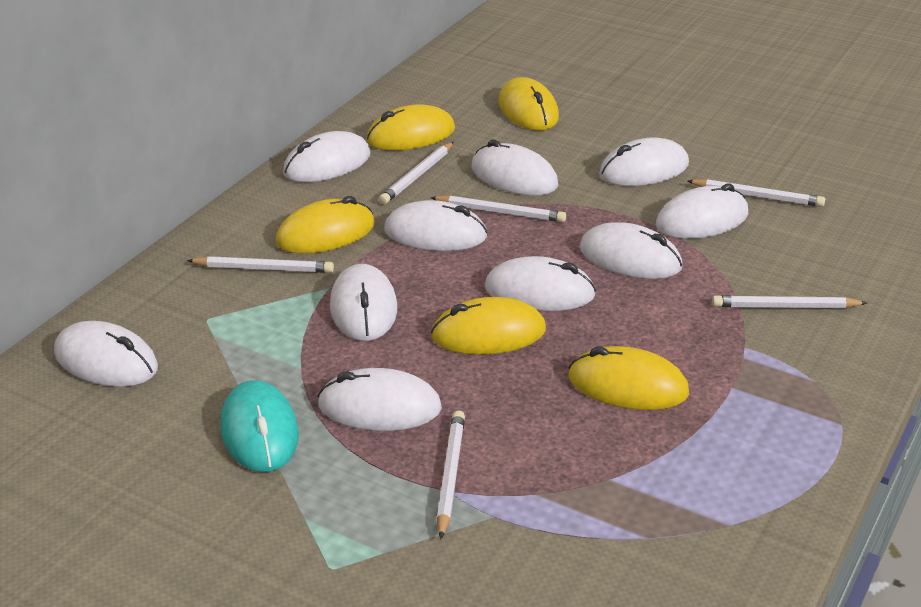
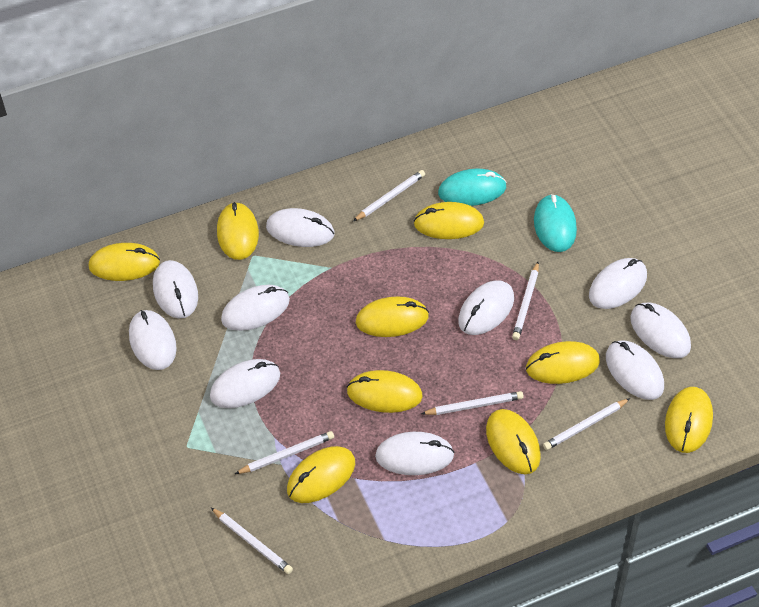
turquoise mouse: [221,380,299,472] = 1 -> [438,169,507,206] [534,194,577,252] = 2
yellow mouse: [276,196,375,253] [366,104,455,150] [431,297,546,355] [498,77,559,131] [568,346,689,410] = 5 -> [89,243,160,281] [217,202,259,260] [287,446,355,503] [347,370,423,413] [356,296,429,337] [414,202,484,239] [486,409,541,474] [526,341,600,384] [665,387,713,453] = 9

